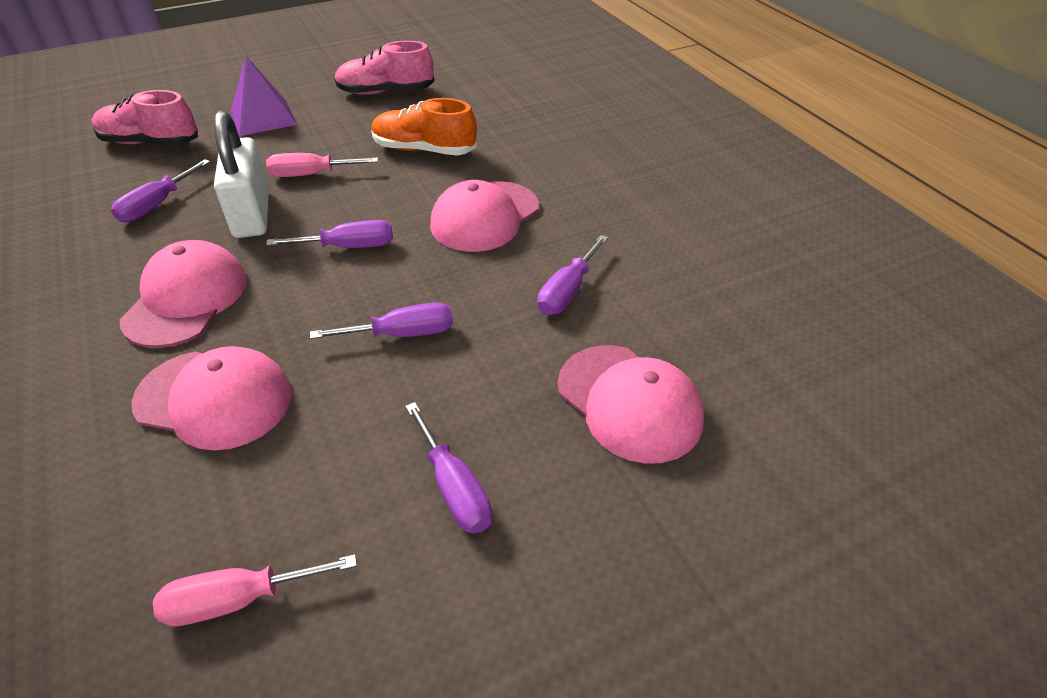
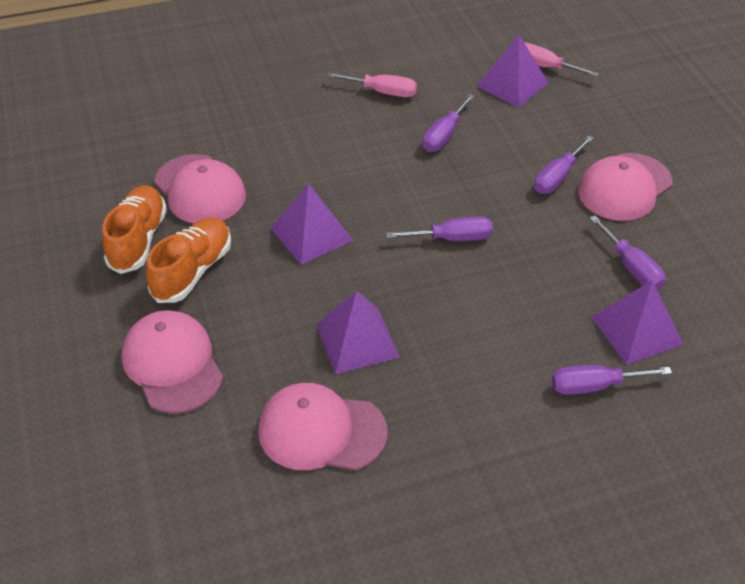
orange shoe: [371,98,477,155] = 1 -> [102,185,167,274] [146,217,231,303] = 2
pink shoe: [91,90,198,146] [334,41,434,95] = 2 -> none = 0
purple pyramid: [231,56,297,136] = 1 -> [271,183,354,265] [316,291,400,374] [476,35,549,107] [592,280,684,365] = 4
white padlock: [214,111,269,238] = 1 -> none = 0

